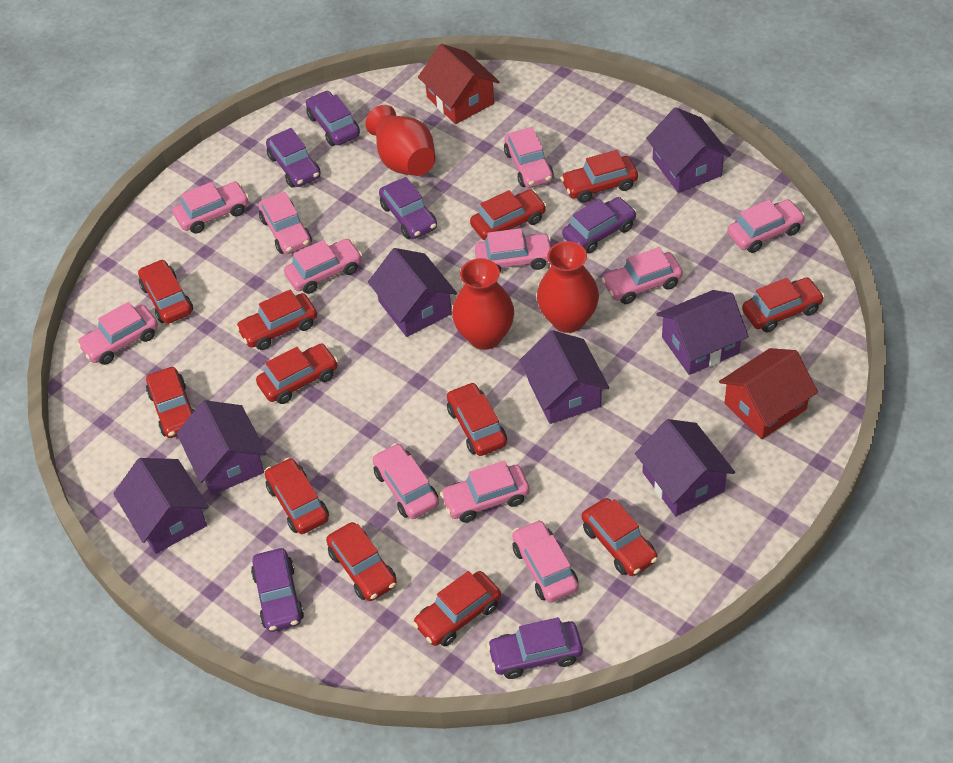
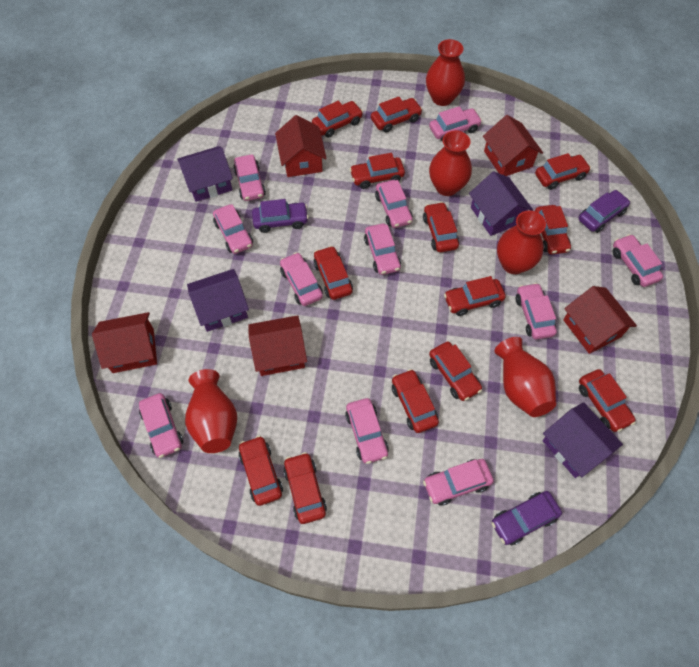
purple car: [251,548,304,632] [266,128,321,187] [306,90,360,146] [379,177,437,239] [487,617,583,679] [562,197,637,254] = 6 -> [252,199,309,233] [491,491,562,545] [578,190,630,233] = 3
purple house: [113,458,209,554] [177,400,267,495] [368,248,457,337] [519,330,609,424] [635,419,735,516] [646,107,731,193] [656,290,749,375] = 7 -> [177,146,233,202] [187,269,249,332] [469,171,533,236] [542,402,623,478] = 4
red car: [138,259,193,324] [146,367,195,438] [236,290,317,350] [256,343,338,404] [265,457,329,534] [326,522,397,601] [413,571,501,646] [447,382,507,456] [470,189,546,240] [561,150,638,203] [582,498,658,576] [742,278,824,332] = 12 -> [239,436,283,506] [283,452,327,524] [312,101,363,138] [313,246,353,300] [350,153,405,189] [371,97,423,133] [392,369,439,433] [423,202,459,252] [429,342,482,401] [444,276,506,316] [535,153,591,190] [535,205,571,254] [579,369,636,432] = 13
red house: [418,44,500,124] [719,348,818,439] = 2 -> [92,312,157,373] [248,315,307,376] [275,115,327,177] [483,115,543,176] [563,286,637,354] = 5
red vase: [365,105,435,176] [452,258,514,350] [537,241,599,333] = 3 -> [185,369,237,453] [426,39,465,106] [429,130,472,196] [494,337,556,417] [497,210,546,274] = 5

